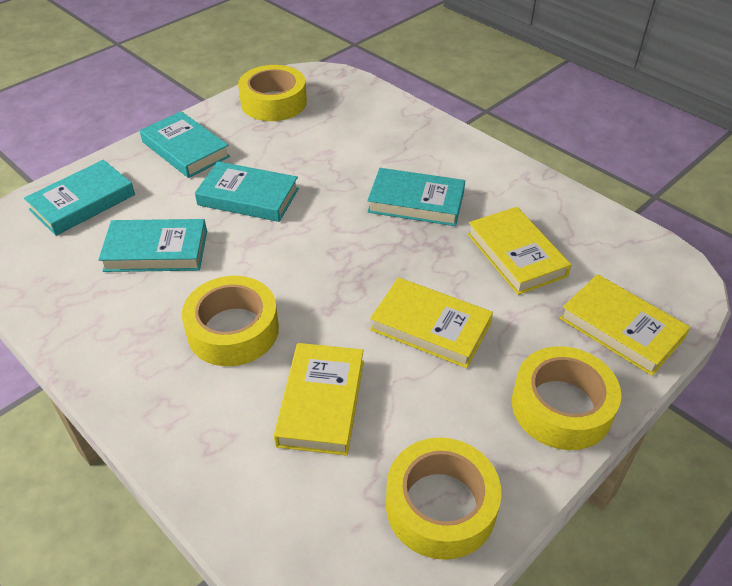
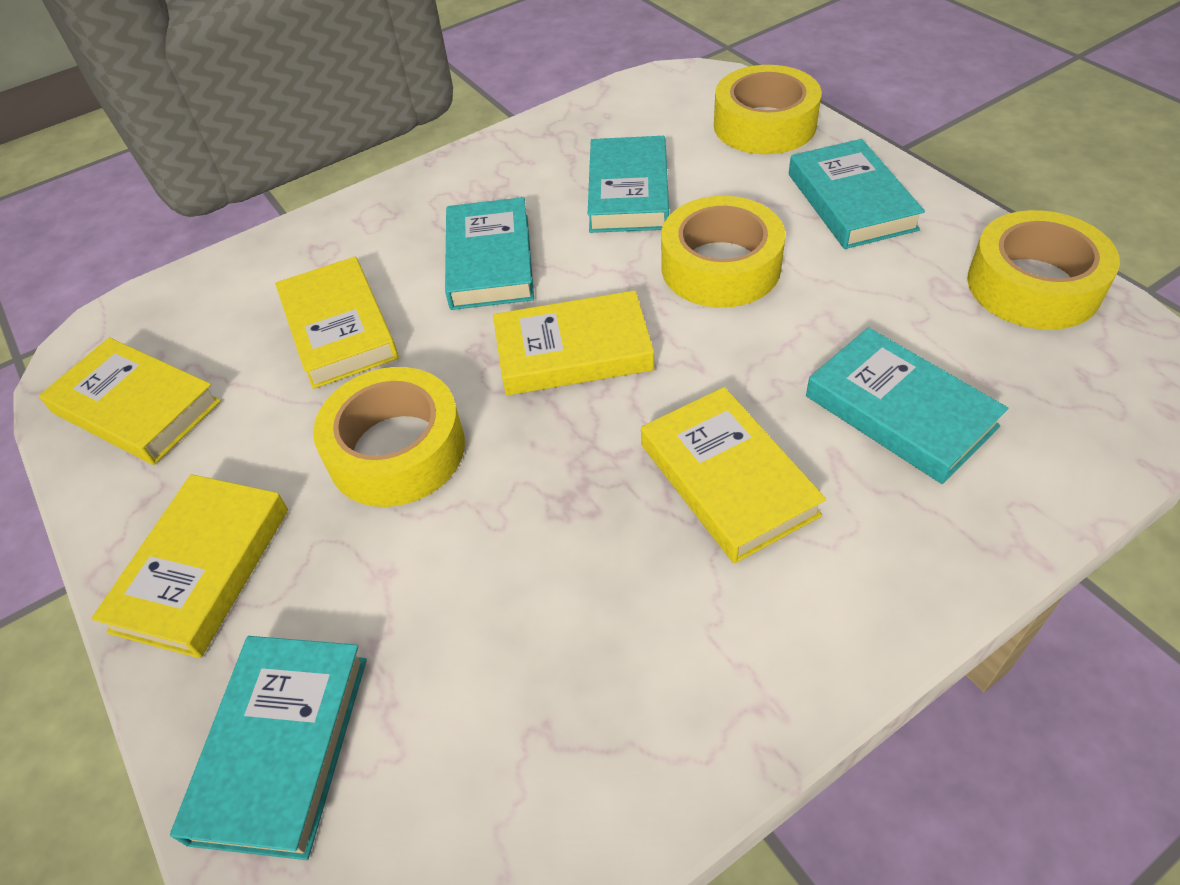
yellow book: [274,343,364,456] [370,277,493,368] [468,207,571,295] [560,274,690,376] = 4 -> [39,337,221,465] [91,474,288,658] [275,257,399,389] [493,290,654,395] [641,387,826,564] = 5

